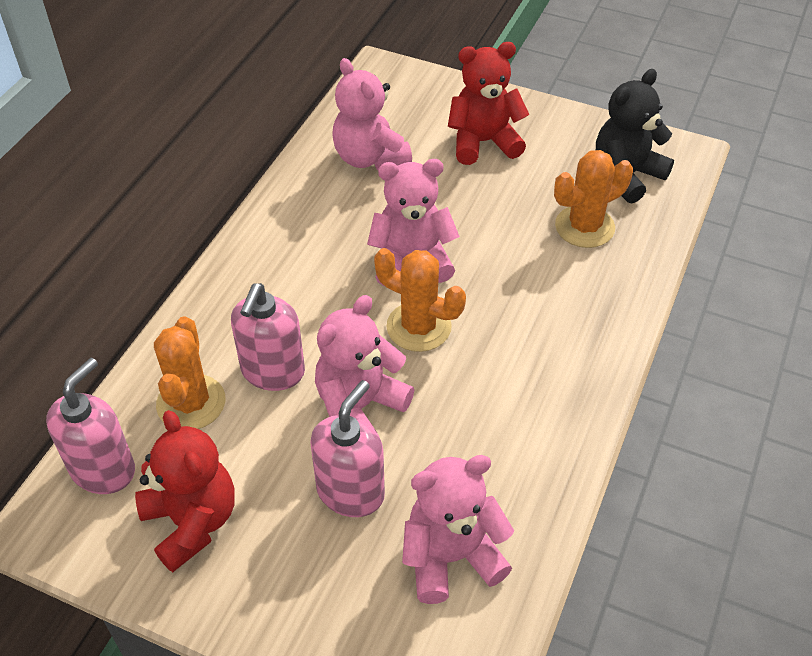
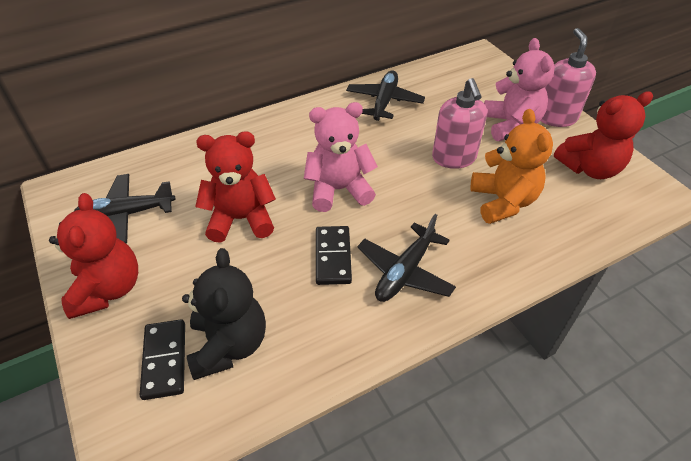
black domino: none = 0 -> [140,319,185,400] [316,226,352,285] = 2
black plane: none = 0 -> [74,174,176,243] [346,70,425,121] [357,214,456,302] = 3
orange cactus: [154,316,225,429] [374,248,466,352] [554,150,633,248] = 3 -> none = 0
orange teddy bear: none = 0 -> [471,109,553,224] = 1
pink soap dispenser: [46,357,135,494] [231,283,305,391] [310,380,385,517] = 3 -> [432,78,487,169] [540,28,596,127] = 2
pink teddy bear: [315,295,414,431] [332,58,412,170] [367,159,460,286] [402,455,514,604] = 4 -> [304,102,378,212] [484,38,555,141] = 2
red teddy bear: [135,410,235,572] [448,42,529,165] = 2 -> [49,193,138,319] [195,131,276,243] [554,91,653,179] = 3

